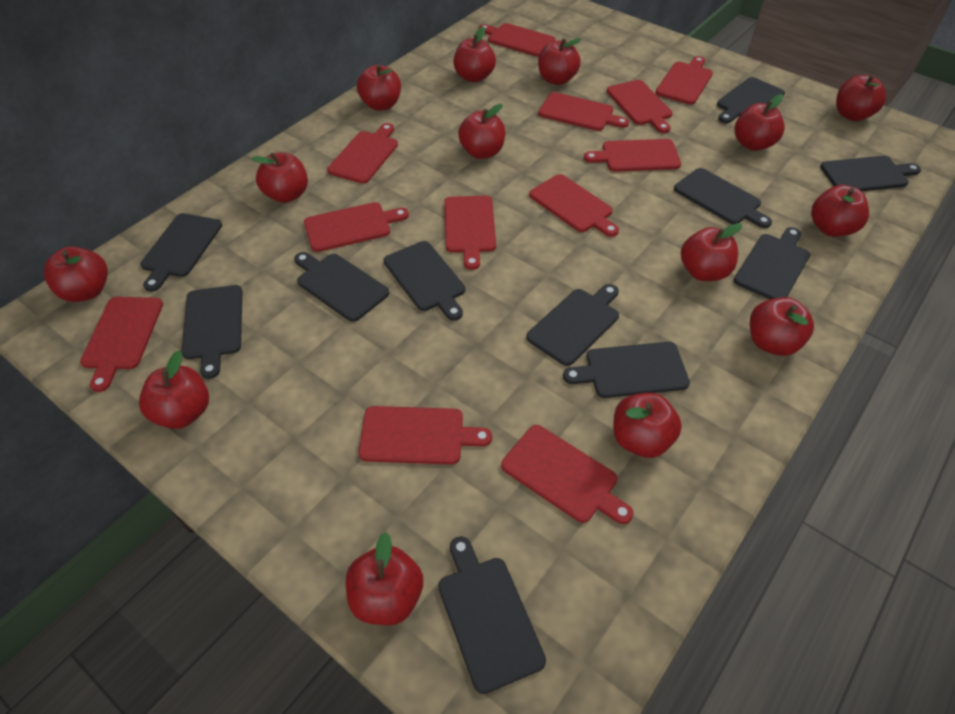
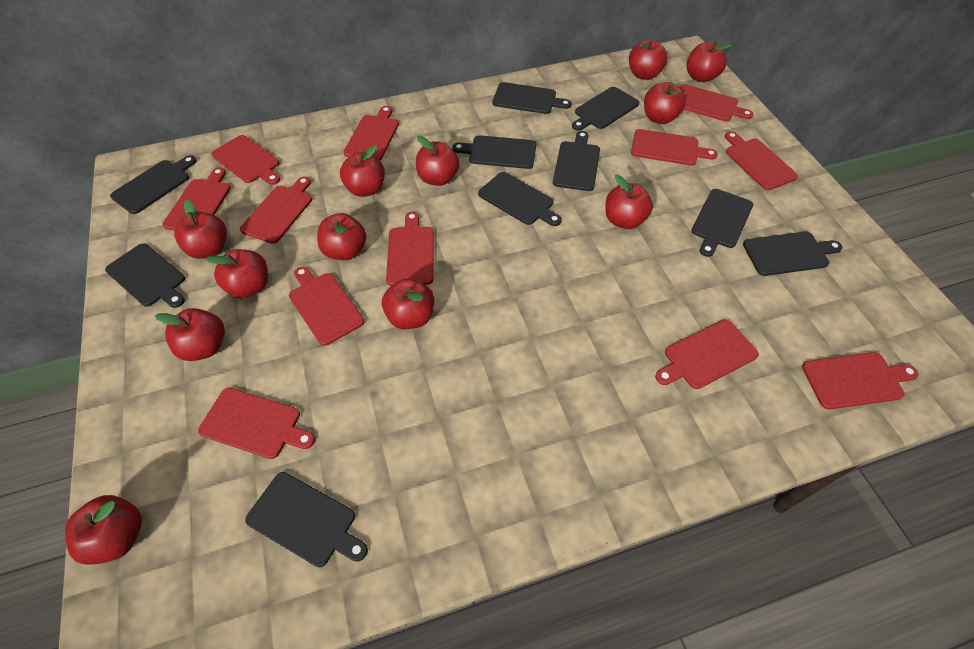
black cutting board: [140,213,222,292] [182,285,242,379] [294,252,389,322] [384,241,465,321] [438,536,546,694] [526,284,619,366] [563,342,690,398] [674,168,772,228] [717,77,785,123] [734,227,811,299] [820,156,921,191] = 11 -> [105,243,185,308] [110,155,197,214] [245,472,368,567] [452,135,536,169] [478,172,562,226] [492,82,572,114] [553,131,600,191] [572,87,639,131] [691,189,753,257] [743,232,843,276] = 10
red apple: [44,246,108,302] [139,350,209,429] [251,153,308,203] [346,532,423,625] [357,64,401,111] [453,27,496,82] [458,104,505,159] [538,38,581,85] [613,393,682,458] [681,223,742,281] [735,94,785,151] [750,297,814,356] [811,185,869,237] [836,75,886,121] = 14 -> [65,495,142,565] [155,308,225,361] [174,199,227,259] [206,249,268,298] [317,213,366,260] [340,145,385,197] [382,279,434,329] [416,136,459,186] [605,175,653,229] [629,39,667,80] [644,82,686,124] [686,41,732,82] = 12

